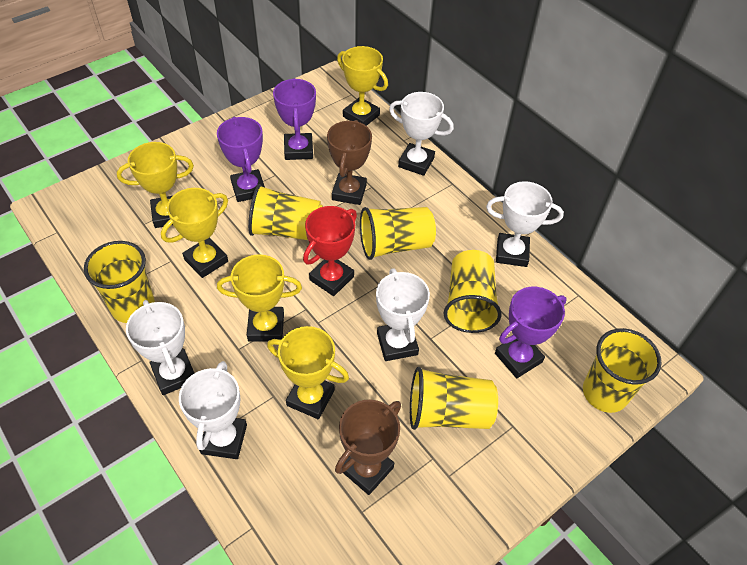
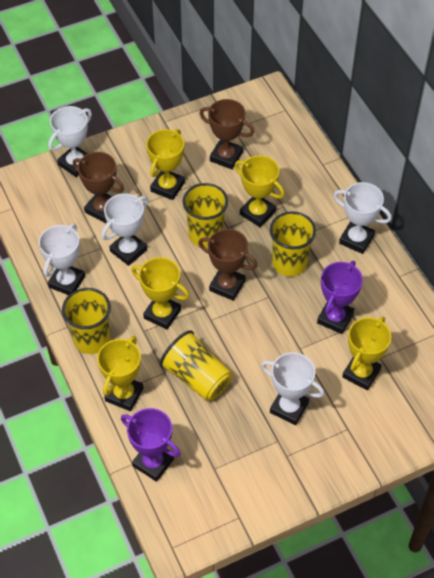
brown trophy: [327,120,372,205] [335,400,401,495] = 2 -> [73,152,124,223] [198,229,258,301] [199,99,254,169] = 3
purple trophy: [217,116,265,202] [273,78,316,160] [495,287,567,378] = 3 -> [121,408,181,482] [317,261,363,334] = 2
red trophy: [303,206,357,296] = 1 -> none = 0
yellow cup: [84,241,155,323] [248,184,323,240] [360,207,436,260] [410,367,498,430] [443,250,502,333] [583,328,662,413] = 6 -> [62,288,111,354] [160,330,232,401] [183,183,228,248] [270,211,316,277] = 4

